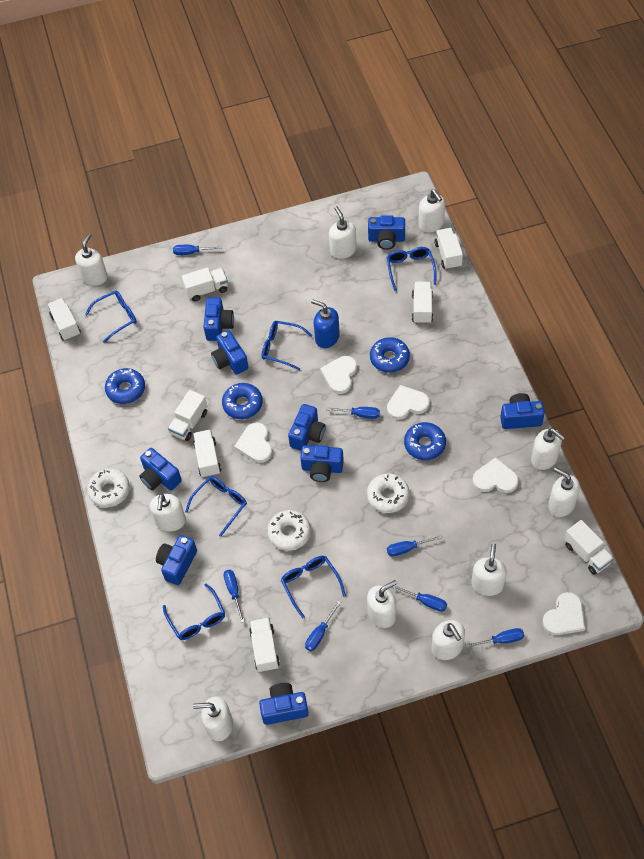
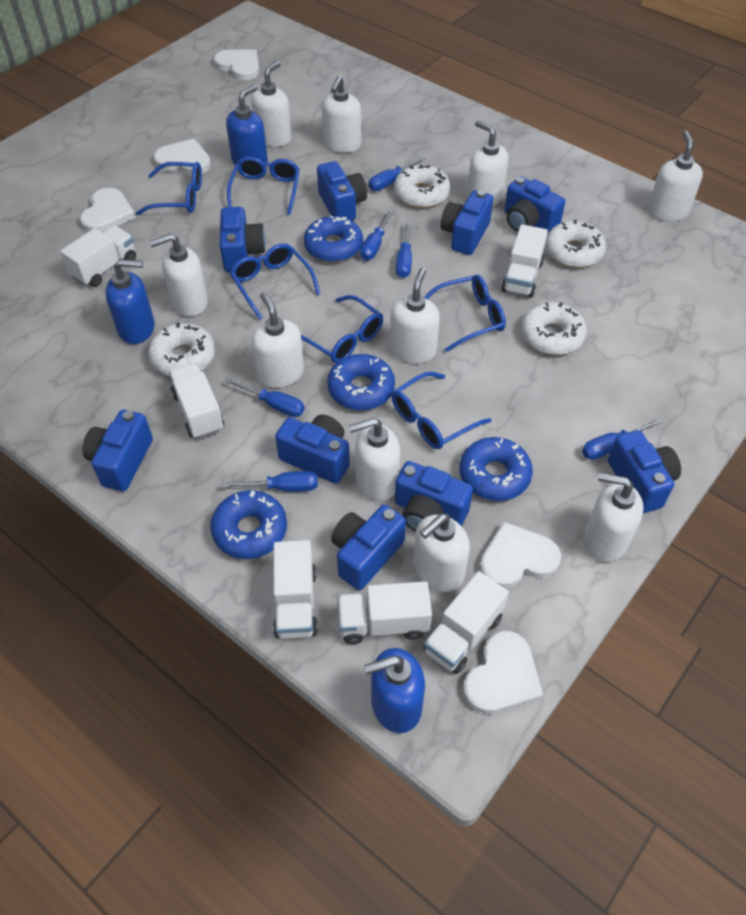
blue screwdriver: [173,245,222,255] [224,570,245,623] [305,601,341,651] [326,407,380,419] [387,535,442,556] [392,585,447,612] [465,628,524,648] = 7 -> [222,471,318,492] [225,378,305,417] [360,209,394,261] [369,156,426,191] [396,222,412,278] [582,418,662,460] = 6
blue soap dispenser: [311,299,340,348] = 1 -> [105,259,155,344] [226,85,268,165] [364,648,425,733] = 3
white donut: [87,468,130,507] [267,510,311,551] [367,473,410,513] = 3 -> [148,322,215,376] [394,165,450,208] [521,302,587,355] [545,220,606,268] = 4
white truck: [47,298,81,341] [168,390,207,441] [182,268,228,301] [193,430,221,478] [249,617,280,672] [412,282,433,324] [435,228,463,270] [564,520,614,574] = 8 -> [60,226,136,287] [169,363,224,439] [273,540,318,639] [337,581,432,644] [423,571,509,674] [501,224,548,298] = 6

